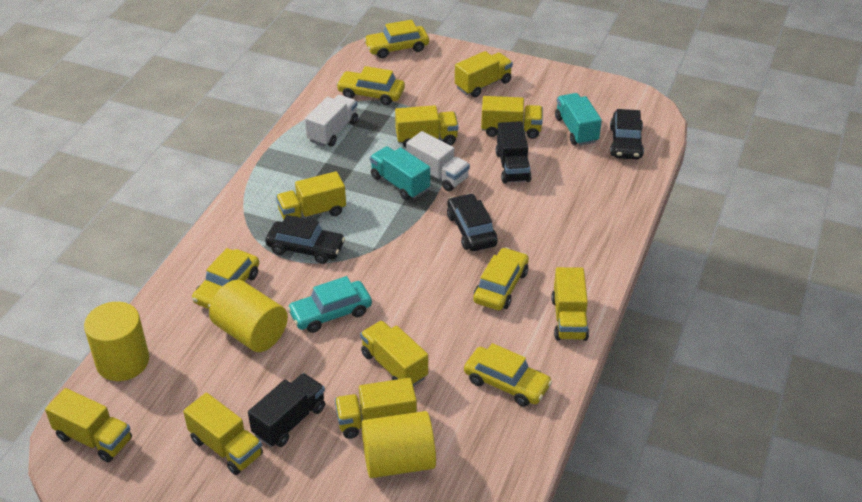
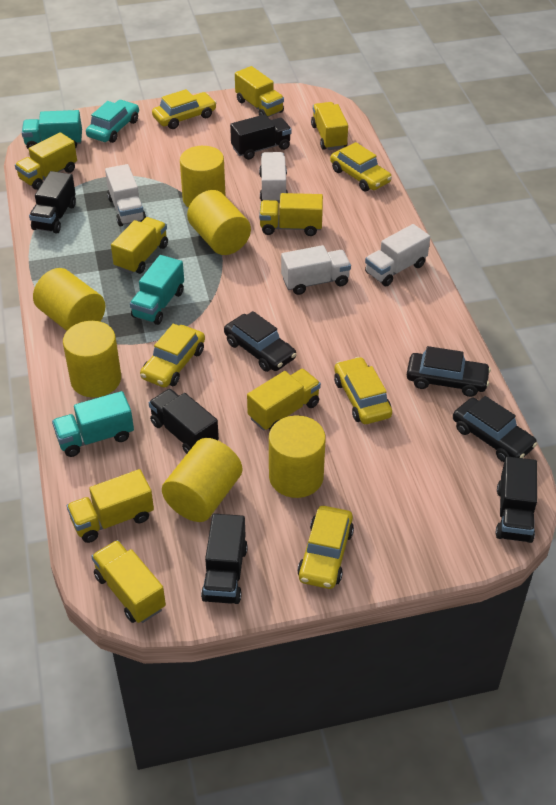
black truck: [248,373,325,447] [496,121,531,184] = 2 -> [29,171,76,234] [149,389,219,454] [201,514,248,604] [230,114,292,160] [496,456,537,543] = 5
turquoise truck: [370,146,430,200] [555,93,602,146] = 2 -> [22,110,82,150] [52,391,134,457] [130,255,184,325] = 3
white truck: [305,95,358,147] [406,131,470,192] = 2 -> [105,164,146,226] [259,152,288,203] [281,245,351,295] [365,224,430,286] = 4
yellow cylinder: [84,302,149,381] [209,280,288,352] [361,411,436,478] = 3 -> [33,268,106,331] [63,321,121,397] [162,438,242,522] [180,146,226,208] [187,190,251,255] [269,415,326,498] = 6
yellow truck: [45,388,132,462] [183,393,263,475] [276,171,346,220] [335,378,417,439] [360,321,428,386] [395,105,459,148] [455,51,513,97] [481,96,543,139] [551,267,589,341] = 9 -> [15,132,77,190] [67,469,154,543] [91,540,166,623] [111,217,168,274] [235,66,284,117] [247,369,321,431] [259,193,323,236] [311,102,348,150] = 8

